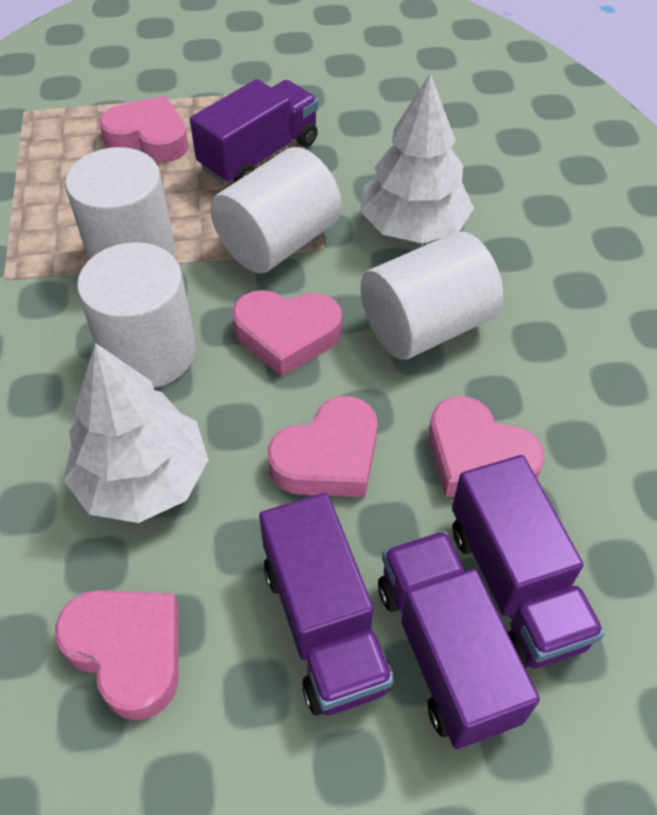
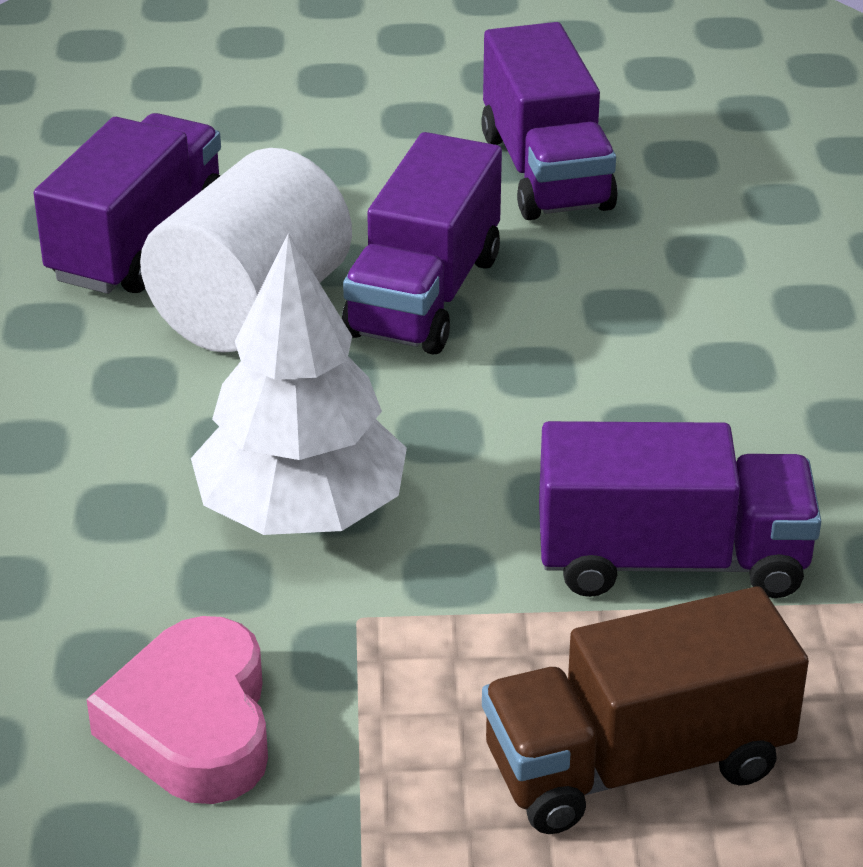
brown truck: none = 0 -> [482,586,809,834] = 1
pink heart: [55,590,179,720] [99,96,189,163] [232,290,342,376] [267,396,377,497] [429,396,545,497] = 5 -> [87,616,268,804] = 1
white cylinder: [65,147,175,260] [77,242,196,388] [210,147,342,273] [360,232,503,360] = 4 -> [140,148,352,353] = 1
white tree: [63,343,209,523] [360,73,474,243] = 2 -> [191,233,407,535] = 1

